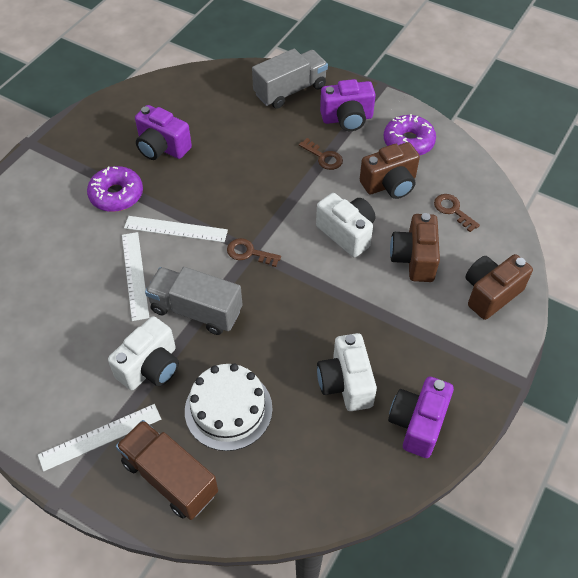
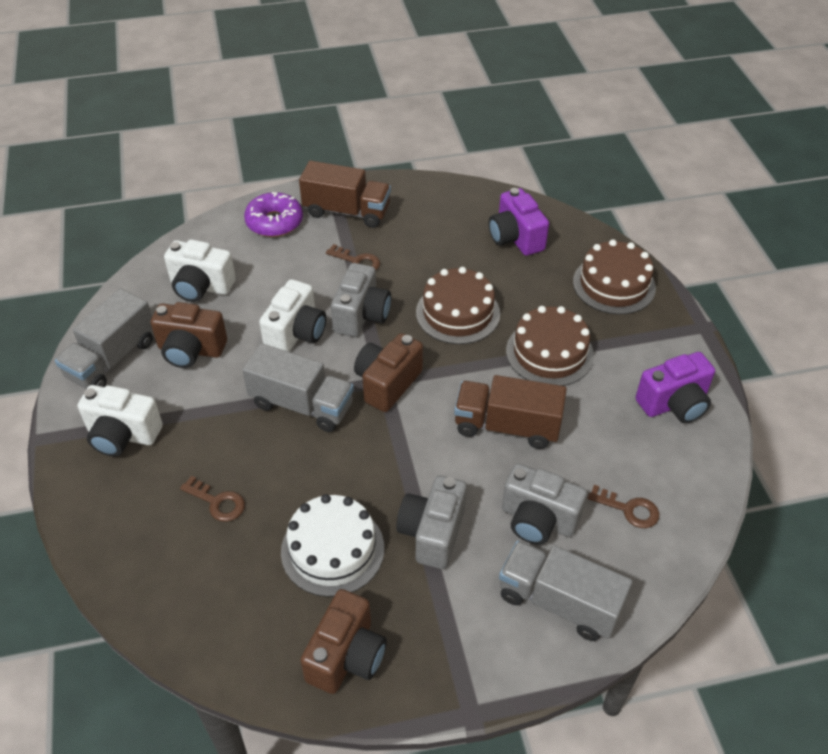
brown cake: none = 0 -> [416,267,500,344] [506,306,594,386] [573,239,656,314] = 3
brown truck: [116,420,218,520] = 1 -> [299,161,391,228] [454,375,567,449] = 2
grey camera: none = 0 -> [331,263,391,337] [396,476,467,569] [502,463,587,545] = 3
grey truck: [145,267,243,335] [252,49,328,109] = 2 -> [55,289,153,389] [242,343,354,432] [499,541,633,641] = 3
purple camera: [135,105,192,160] [320,79,376,131] [388,376,454,458] = 3 -> [488,188,549,256] [636,352,715,423] = 2
purple donut: [87,166,143,212] [384,114,436,156] = 2 -> [244,192,303,237] = 1
white ruler: [38,404,161,471] [122,232,149,321] [124,216,228,242] = 3 -> none = 0

